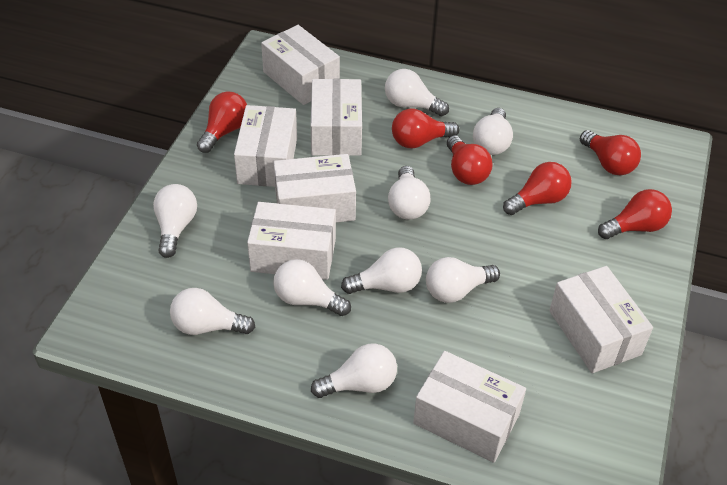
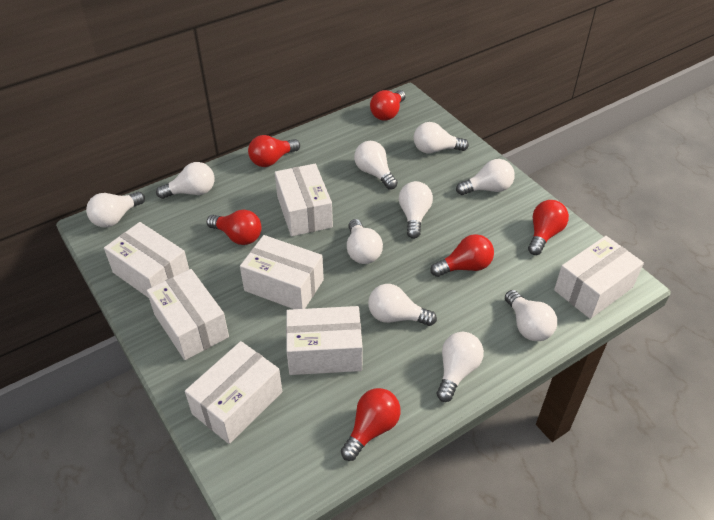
white light bulb: [153,184,197,258] [170,288,255,335] [273,259,351,316] [311,343,397,398] [341,247,422,294] [385,69,449,116] [388,166,431,220] [426,257,500,303] [473,108,513,155] = 9 -> [86,192,145,227] [156,162,214,199] [347,219,383,264] [354,141,398,190] [368,284,437,326] [399,181,433,239] [414,122,469,154] [437,332,484,402] [456,159,515,195] [505,290,557,341] = 10

